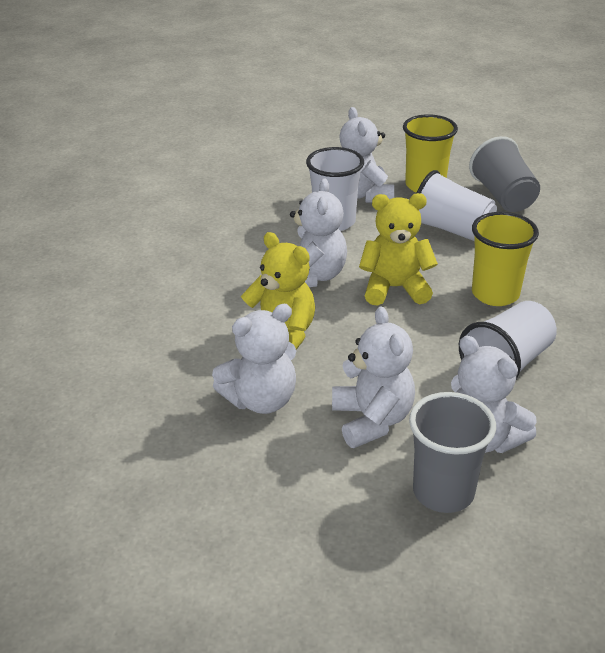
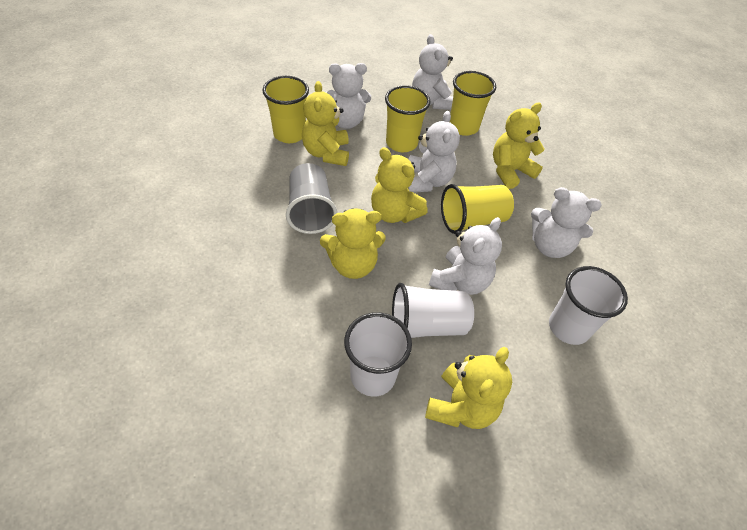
grey cup: [409,392,496,513] [469,136,540,212] = 2 -> [286,163,337,234] = 1
yellow cup: [403,114,458,193] [472,212,539,306] = 2 -> [262,76,309,143] [385,85,430,152] [441,184,514,234] [450,71,496,136] = 4
yellow teddy bear: [241,232,315,350] [359,193,438,306] = 2 -> [302,81,349,166] [320,208,386,279] [371,147,428,223] [425,347,512,429] [493,102,545,189] = 5

